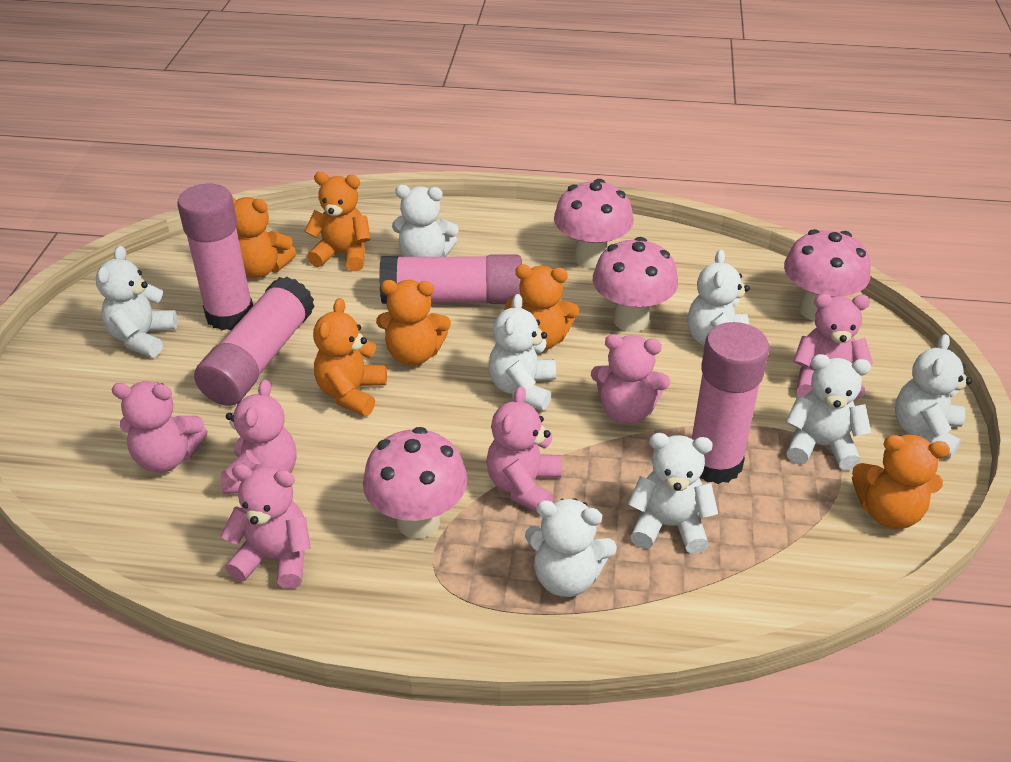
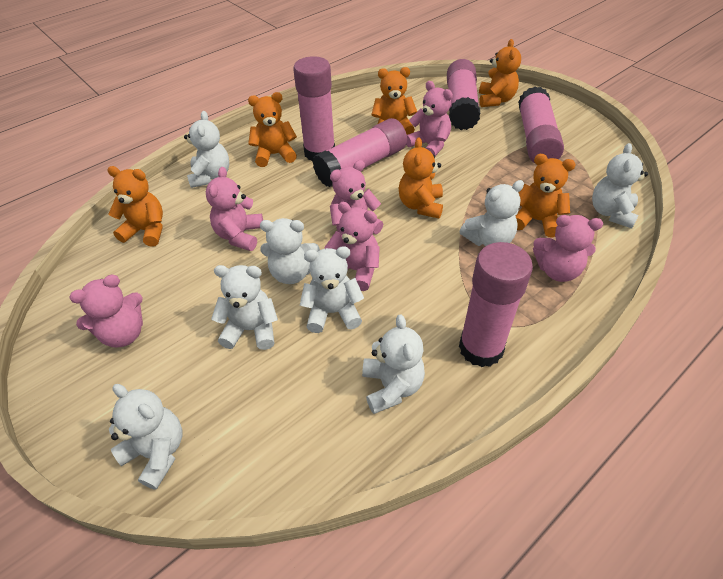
pink glue stick: [178,184,253,330] [194,277,315,406] [379,255,522,304] [692,322,769,484] = 4 -> [293,56,335,161] [312,118,407,187] [447,59,481,130] [459,242,533,367] [518,86,564,163] = 5
pink mushroom: [363,427,467,539] [554,179,634,268] [593,237,678,332] [784,229,871,321] = 4 -> none = 0

